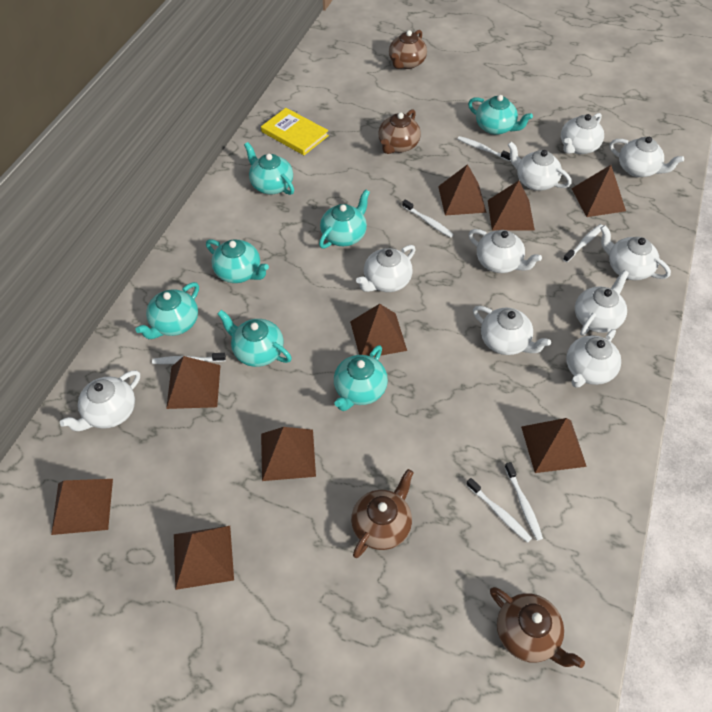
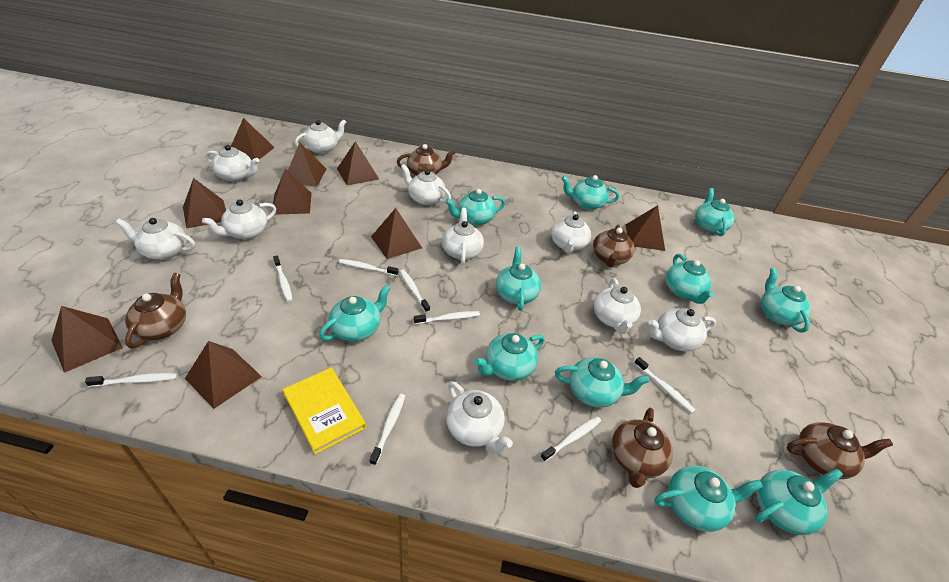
brown teapot: [351,469,414,558] [378,109,421,154] [389,30,427,69] [490,587,585,668] = 4 -> [125,273,186,348] [397,144,456,176] [593,224,634,267] [612,408,673,488] [786,422,893,479] = 5
turquoise teapot: [136,282,199,339] [206,239,269,283] [218,310,292,367] [244,142,294,195] [319,189,370,248] [334,345,388,411] [468,95,533,135] = 7 -> [319,285,391,342] [445,189,505,226] [474,333,545,381] [496,246,541,311] [555,357,650,408] [562,175,619,210] [654,466,763,532] [666,254,714,304] [695,188,734,236] [755,469,843,535] [761,268,810,333] = 11
white toothbrush: [152,353,226,364] [402,199,454,238] [458,136,510,161] [466,478,532,543] [505,462,543,541] [563,224,603,262] = 6 -> [85,373,178,387] [273,255,293,302] [339,259,399,276] [369,394,405,466] [400,270,430,313] [414,311,480,324] [540,416,601,462] [634,357,695,413] = 8

